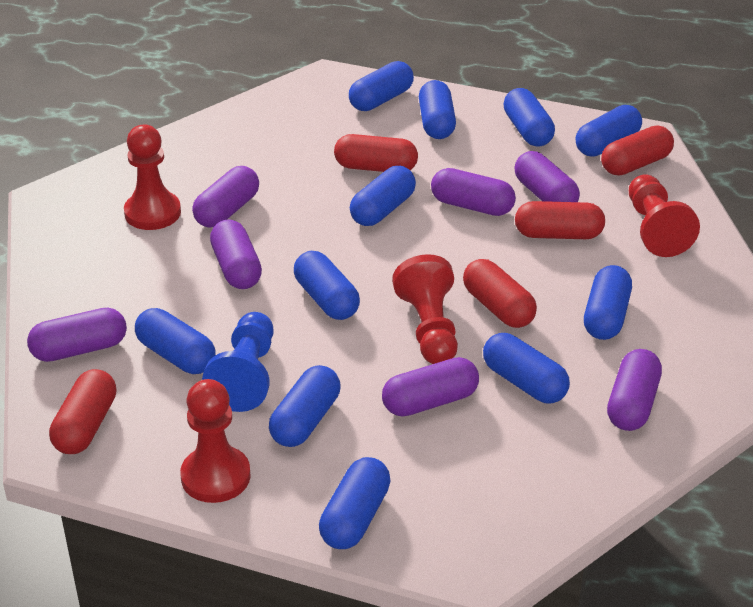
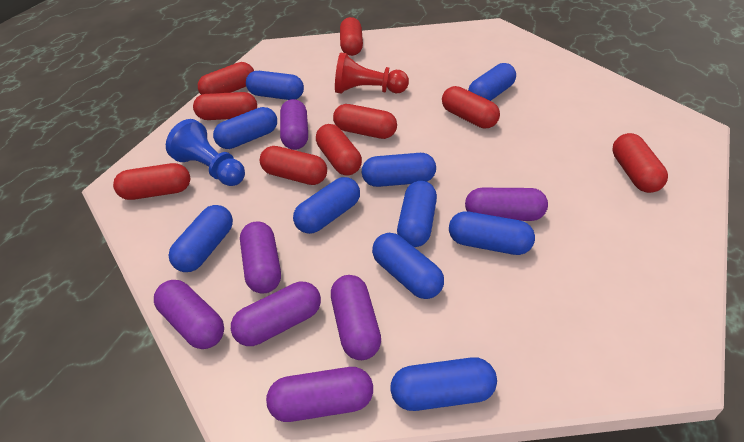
blue capsule: [135,308,216,374] [269,365,340,447] [294,251,360,320] [319,457,390,549] [349,61,414,111] [350,166,416,226] [419,80,456,139] [483,333,570,404] [503,88,555,146] [576,105,642,156] [584,265,632,340] = 11 -> [168,205,233,272] [213,107,277,149] [246,71,304,100] [293,177,360,234] [362,153,436,187] [372,233,444,299] [391,357,497,411] [397,181,437,247] [449,211,535,255] [468,63,516,101] = 10
red capsule: [49,369,116,454] [334,134,418,172] [463,259,537,328] [515,201,605,239] [601,126,674,176] = 5 -> [113,163,190,200] [193,92,257,120] [198,62,254,95] [260,146,327,185] [316,124,362,176] [333,104,397,139] [340,17,363,56] [442,86,500,128] [612,133,668,193] = 9
red pawn: [124,125,181,230] [180,379,251,503] [392,254,458,364] [629,174,700,257] = 4 -> [335,53,409,94] = 1

